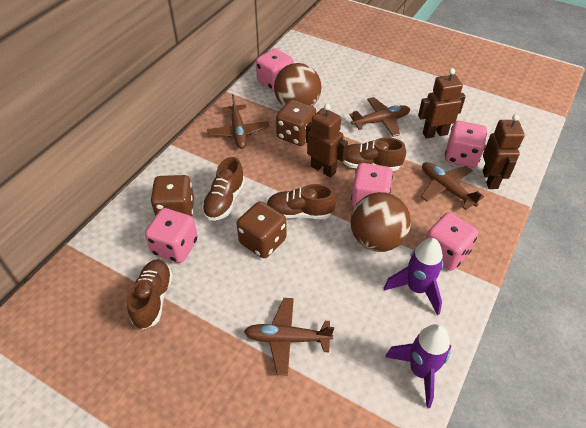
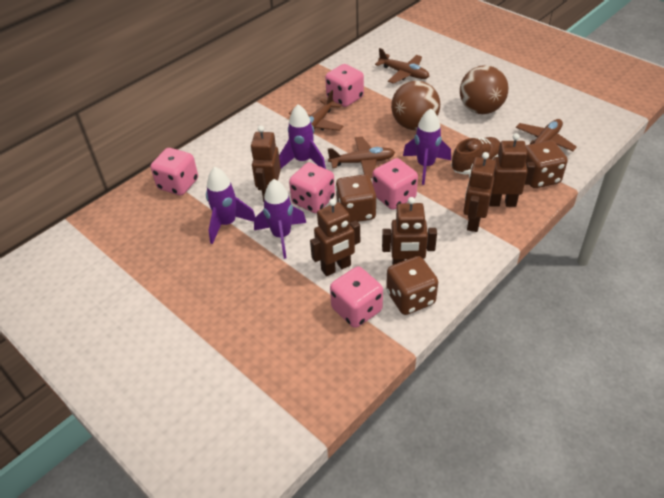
brown robot: [306,104,348,177] [418,68,466,138] [483,114,525,189] = 3 -> [251,126,281,202] [310,199,360,276] [382,197,437,265] [464,152,496,232] [489,133,535,207] = 5
brown shoe: [127,259,173,330] [202,157,245,221] [266,184,336,219] [343,137,406,171] = 4 -> [451,137,500,175] = 1
purple rocket: [384,238,443,315] [385,324,451,408] = 2 -> [206,167,255,244] [254,179,306,259] [279,104,326,169] [403,108,451,185] = 4

